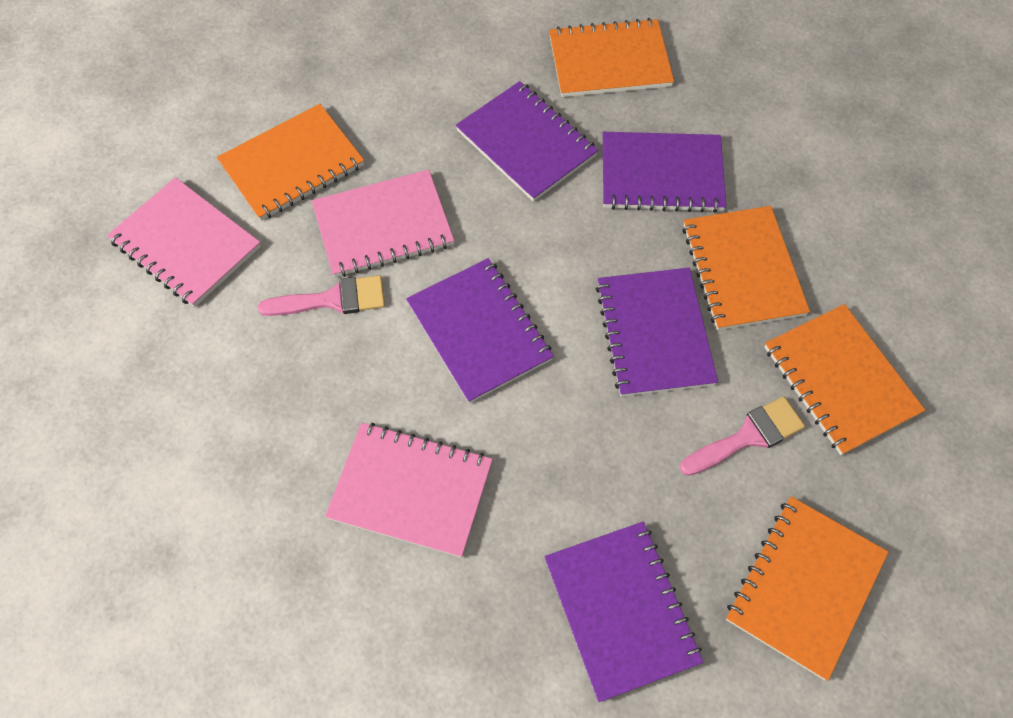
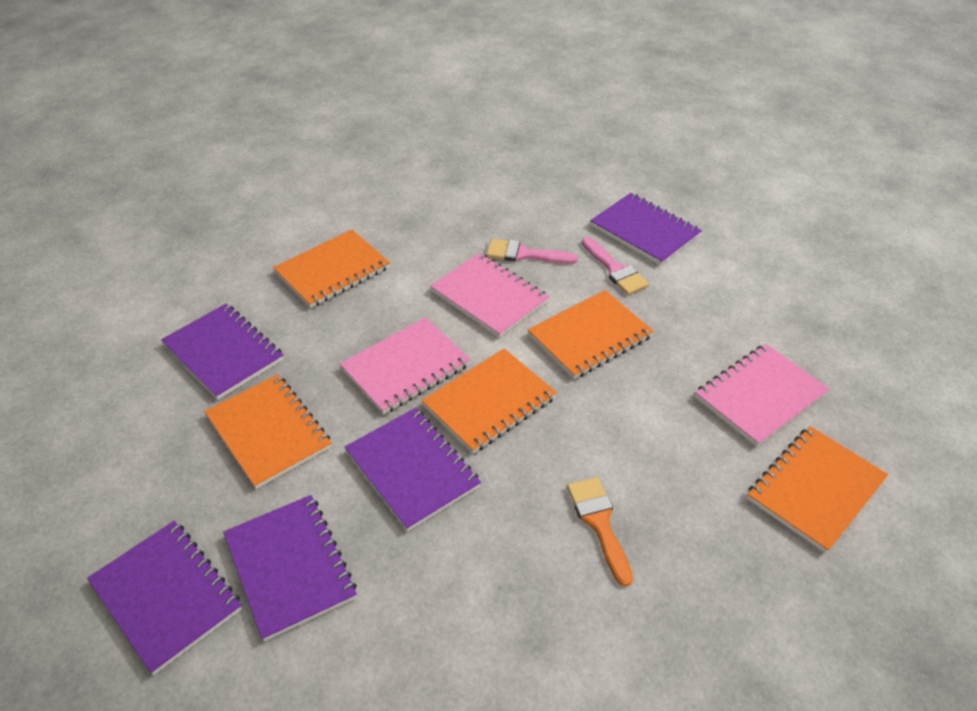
orange brush: none = 0 -> [567,477,633,587] = 1

